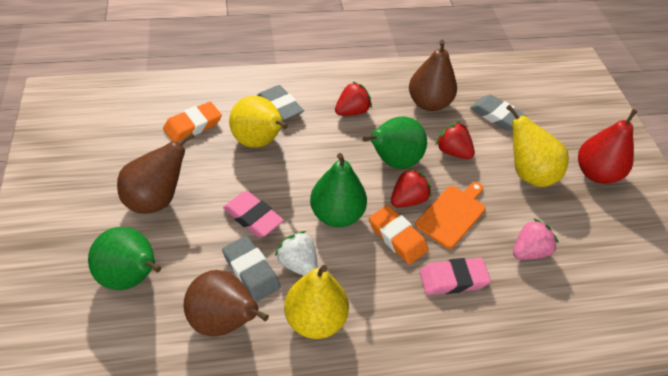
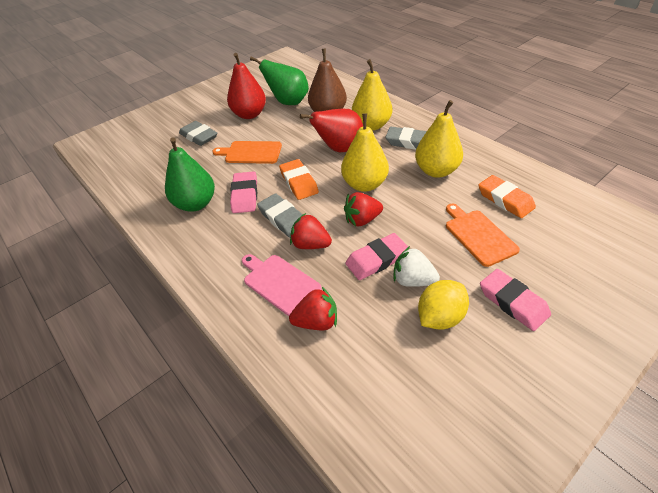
brown pear: [117,133,195,214] [184,270,269,337] [409,40,457,111] = 3 -> [308,48,347,112] = 1
green pear: [88,227,161,290] [310,153,367,227] [363,116,427,169] = 3 -> [165,137,215,212] [250,56,309,105] = 2
orange cutting board: [415,182,485,249] = 1 -> [212,141,282,164] [446,204,520,267] = 2
pink cutting board: none = 0 -> [242,254,322,316] = 1
pink eraser: [223,191,284,238] [419,258,491,295] = 2 -> [230,171,257,213] [345,233,408,280] [480,269,551,331] = 3
pink strawberry: [513,219,559,260] = 1 -> none = 0
red pear: [578,109,638,184] = 1 -> [227,53,266,119] [300,108,363,152] = 2
yellow lemon: none = 0 -> [418,280,469,330] = 1

